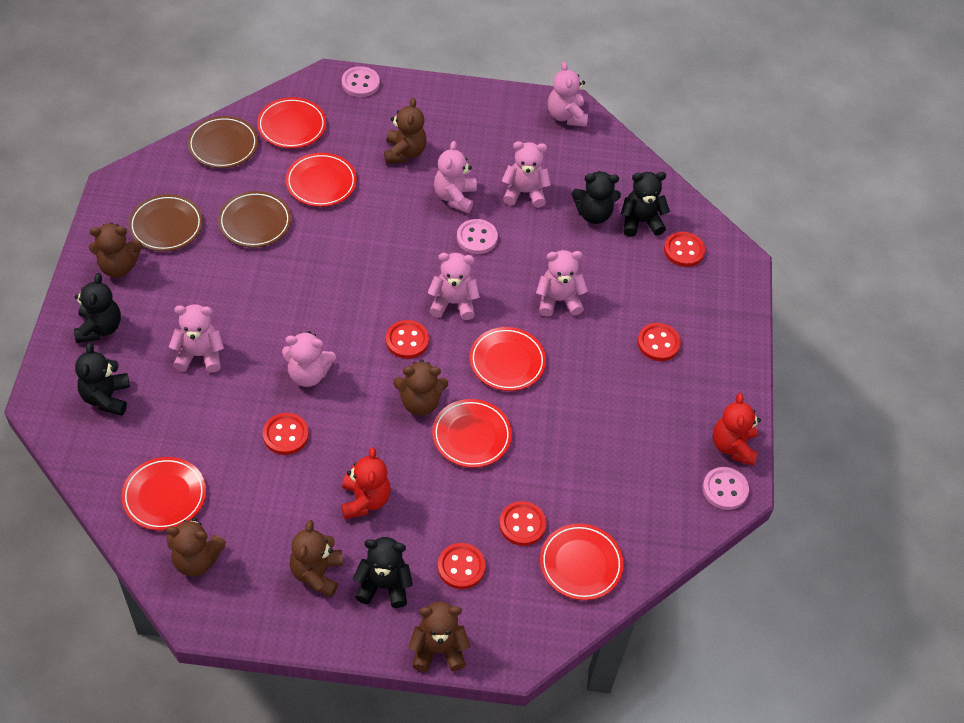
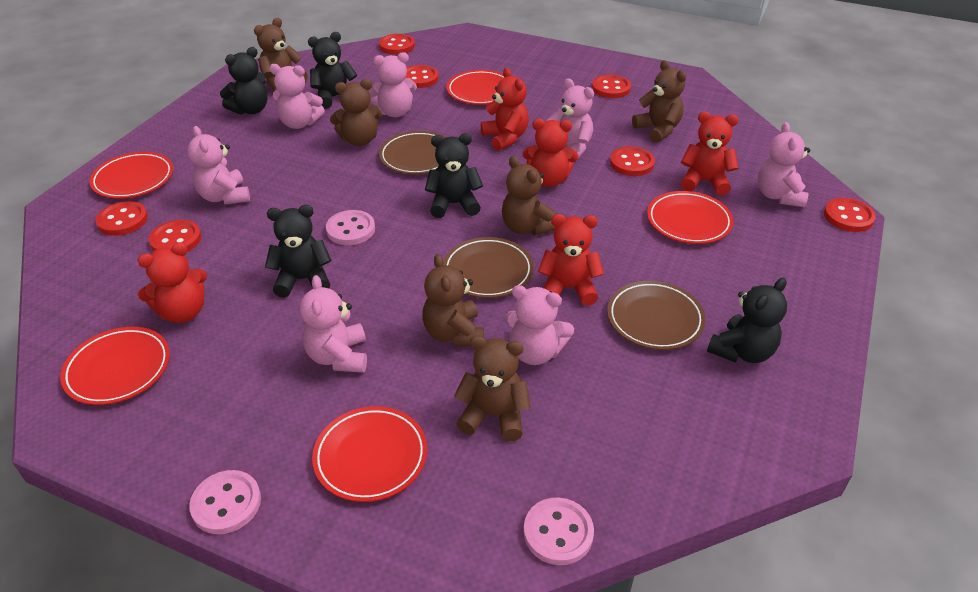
red button: [263,413,309,455] [386,320,429,359] [438,543,486,589] [499,501,547,546] [637,323,681,361] [664,232,705,267] = 6 -> [96,201,148,236] [149,220,201,252] [379,34,415,54] [405,65,438,88] [592,75,631,98] [610,146,655,176] [824,198,876,232] = 7
red plate: [121,457,206,530] [257,97,326,148] [285,153,357,207] [432,399,512,468] [469,327,546,391] [540,524,624,600] = 6 -> [60,327,170,405] [89,152,173,199] [312,406,427,502] [446,70,504,105] [647,191,734,244] = 5
red teddy bear: [341,447,391,519] [713,393,761,466] = 2 -> [137,242,207,323] [481,68,529,151] [523,119,578,187] [538,214,604,306] [681,112,738,195] = 5

